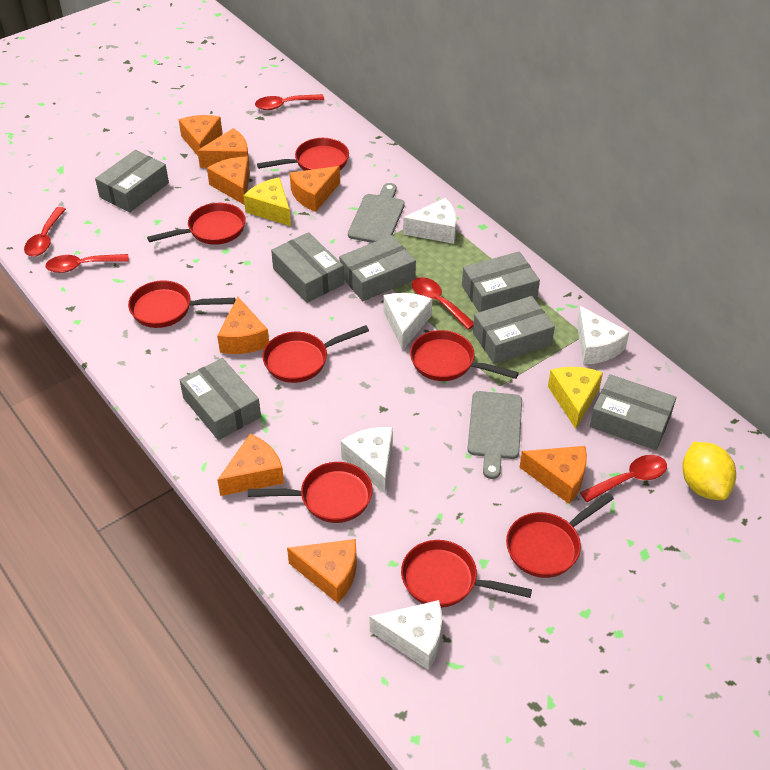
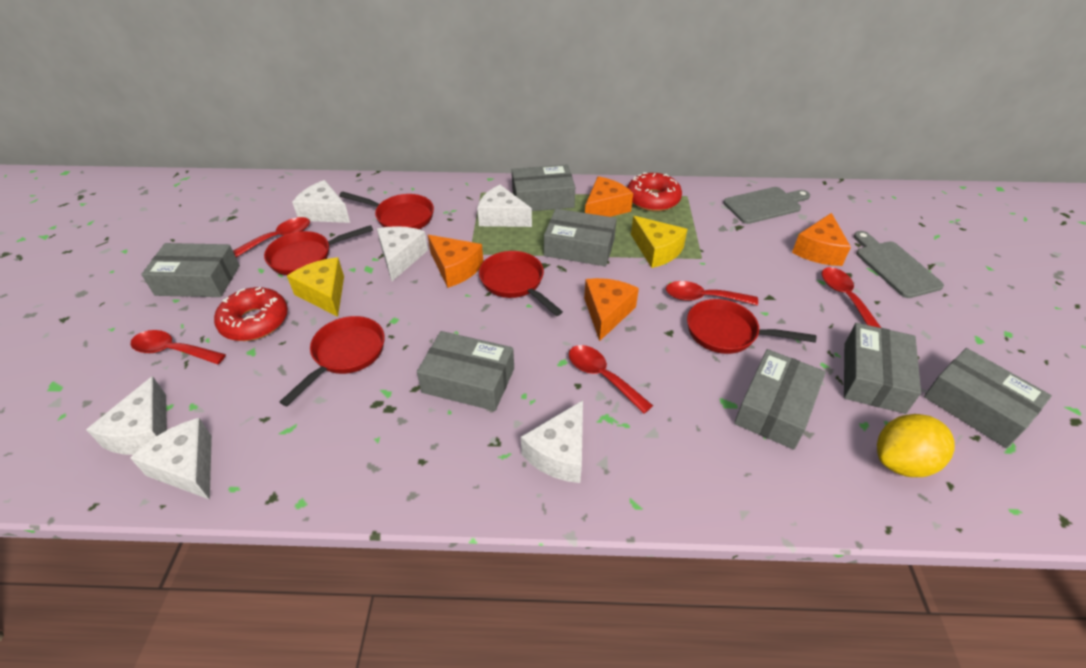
orange cheese: [178,115,223,156] [197,128,249,168] [207,157,250,205] [217,296,269,354] [217,434,284,496] [287,539,357,603] [290,166,340,212] [519,446,587,504] = 8 -> [428,235,483,288] [584,278,639,341] [585,176,633,217] [792,213,851,266] = 4
red donut: none = 0 -> [214,287,288,341] [627,173,682,212] = 2
red pan: [128,280,235,328] [147,203,246,245] [248,462,373,523] [257,138,349,171] [262,325,369,383] [401,540,532,608] [410,330,519,381] [506,493,614,578] = 8 -> [264,225,373,275] [280,316,385,406] [339,192,434,229] [479,251,563,316] [687,299,816,354] = 5
white cheese: [341,427,393,493] [369,600,442,670] [383,293,432,350] [403,198,456,244] [577,306,629,364] = 5 -> [86,376,167,455] [130,418,212,500] [292,180,350,223] [377,226,428,281] [477,185,532,227] [521,400,583,483] = 6

